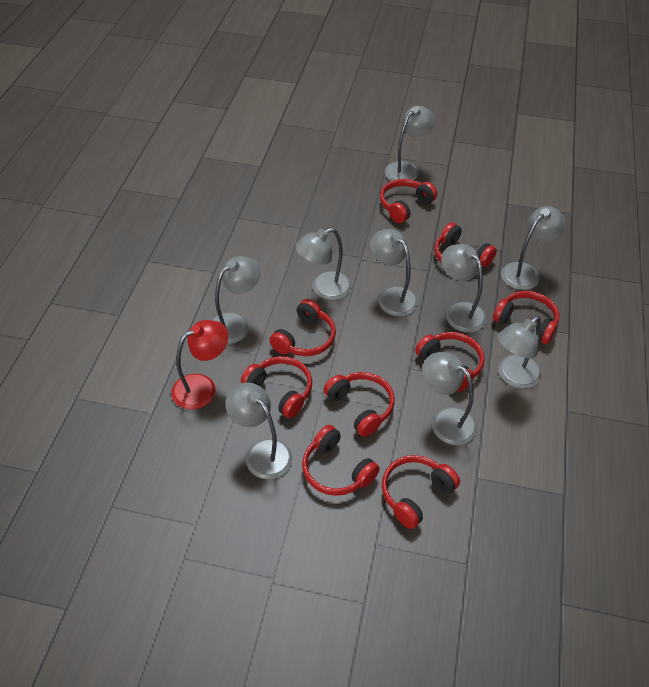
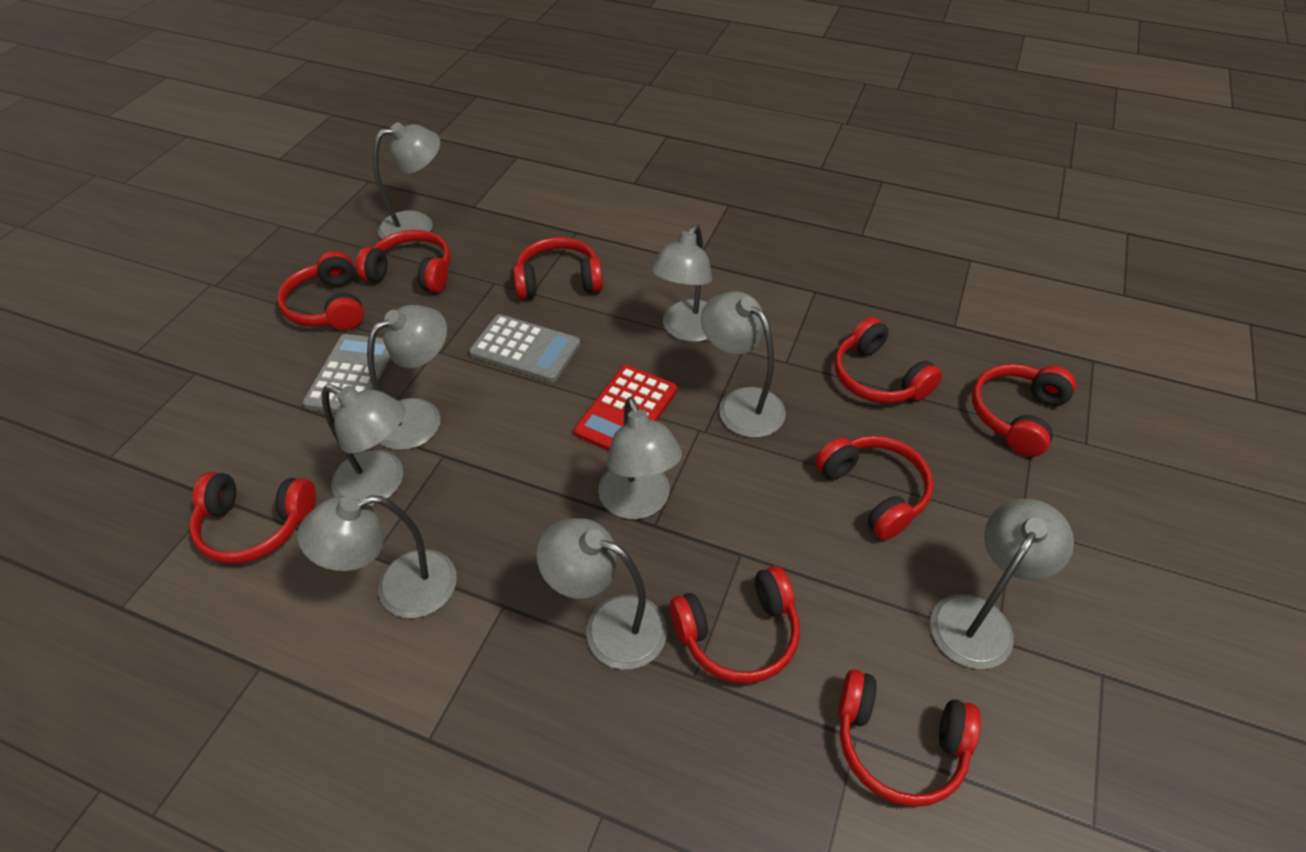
grey calculator: none = 0 -> [303,334,392,413] [469,314,580,382] = 2
red calculator: none = 0 -> [574,365,677,451] = 1
red lamp: [171,320,228,409] = 1 -> none = 0

